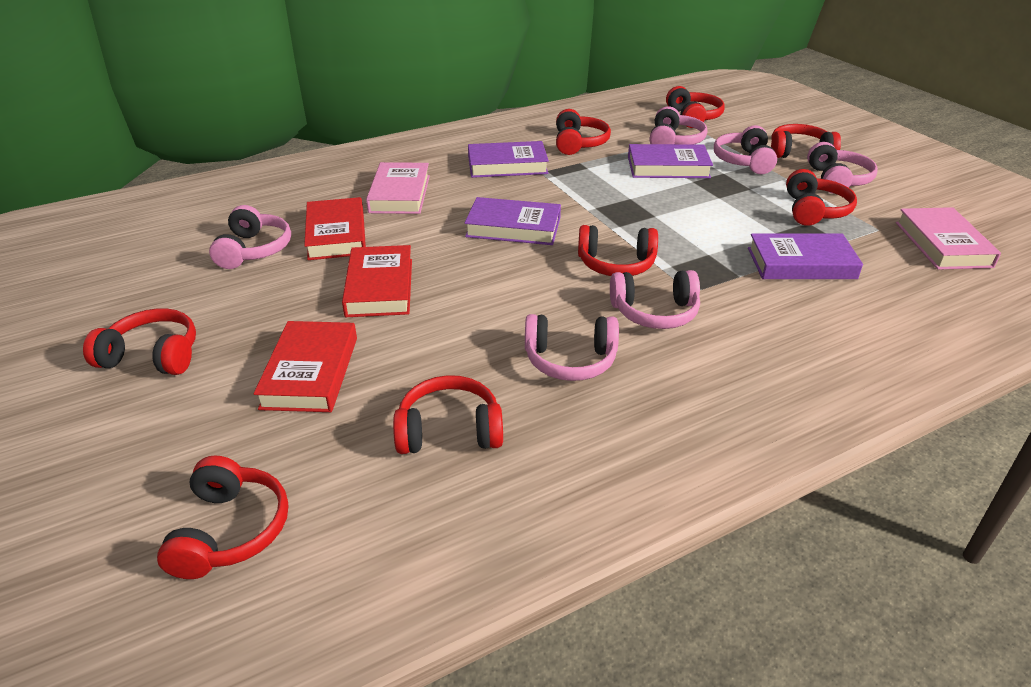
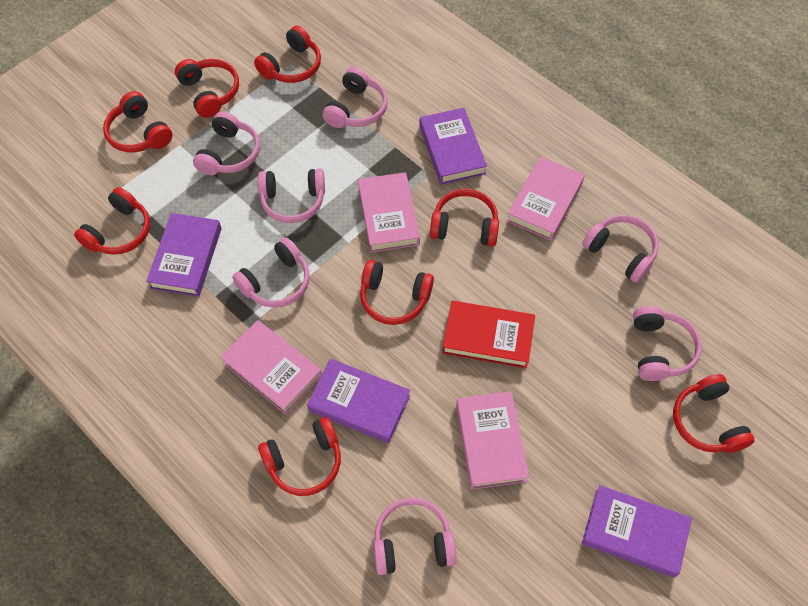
pink book: [366,162,430,214] [896,207,1001,270] = 2 -> [220,320,322,415] [358,172,420,253] [456,391,529,489] [507,156,585,241] = 4
pink headphones: [209,205,291,269] [525,314,619,381] [610,270,700,329] [650,106,707,144] [714,125,777,174] [807,142,878,194] = 6 -> [193,111,260,175] [232,238,310,308] [258,169,325,223] [322,67,387,128] [374,498,457,575] [582,215,659,283] [633,306,702,381] = 7
red book: [254,321,357,412] [304,197,366,260] [342,245,412,317] = 3 -> [442,301,535,368] = 1

